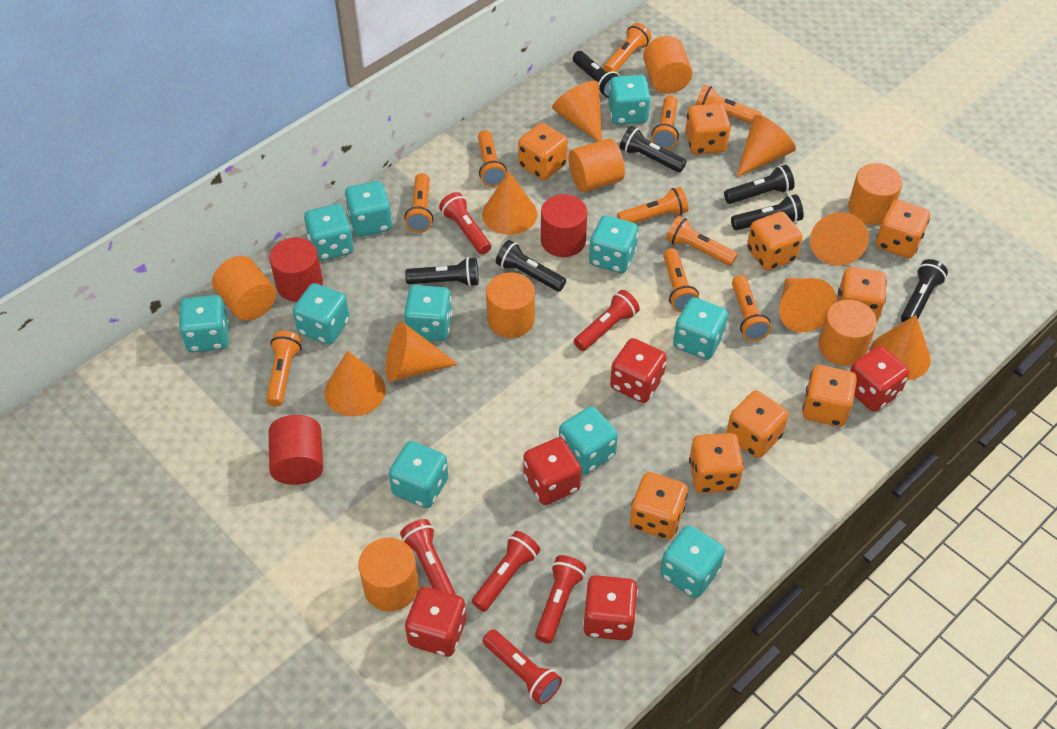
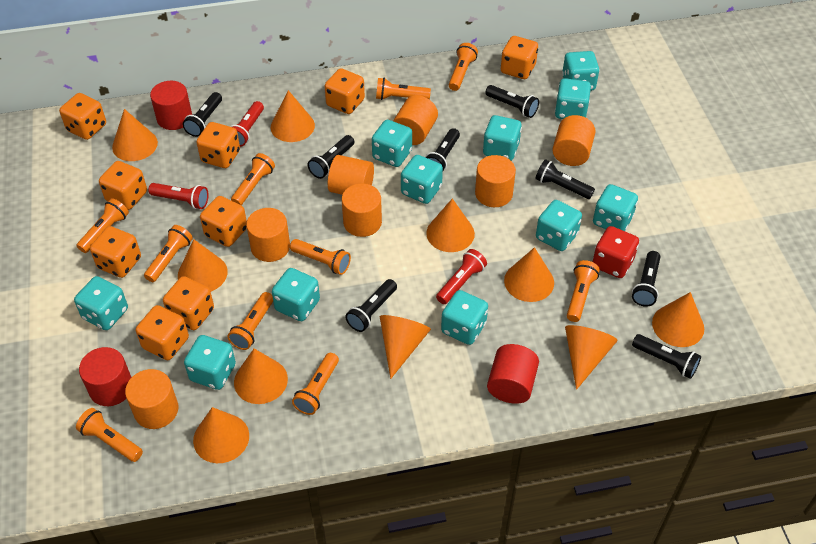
black flashlight: [405,257,479,287] [496,240,566,292] [573,51,619,98] [620,126,687,172] [724,165,795,204] [731,194,804,230] [901,259,948,322] = 7 -> [182,92,222,137] [308,135,354,179] [345,279,397,332] [425,128,460,171] [485,85,539,118] [535,159,595,199] [632,251,660,307] [632,334,701,379] = 8
orange cone: [324,351,386,416] [386,322,458,382] [482,172,537,235] [552,81,602,141] [737,115,796,177] [779,278,837,332] [810,212,869,266] [870,315,931,380] = 8 -> [112,109,158,161] [178,239,228,291] [193,407,249,463] [234,349,288,404] [271,90,315,142] [380,315,431,379] [426,198,475,252] [504,247,554,302] [565,325,618,390] [652,292,704,347] = 10
red dice: [405,587,466,657] [523,437,582,505] [583,575,638,641] [610,338,667,403] [850,346,909,412] = 5 -> [593,226,639,278] = 1
red flashlight: [400,519,455,595] [439,192,491,254] [472,531,540,612] [483,629,562,705] [535,555,586,643] [574,290,640,351] = 6 -> [148,183,208,209] [230,101,264,147] [436,249,487,304] = 3

